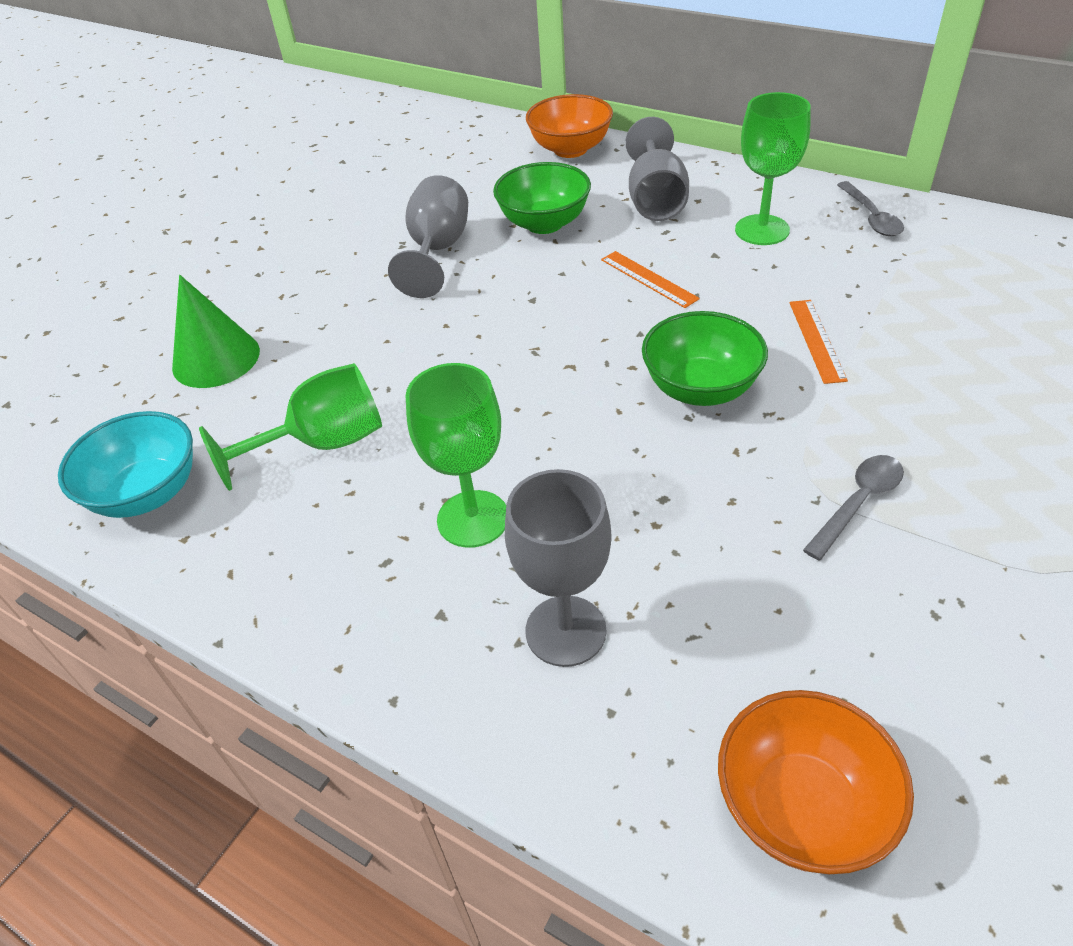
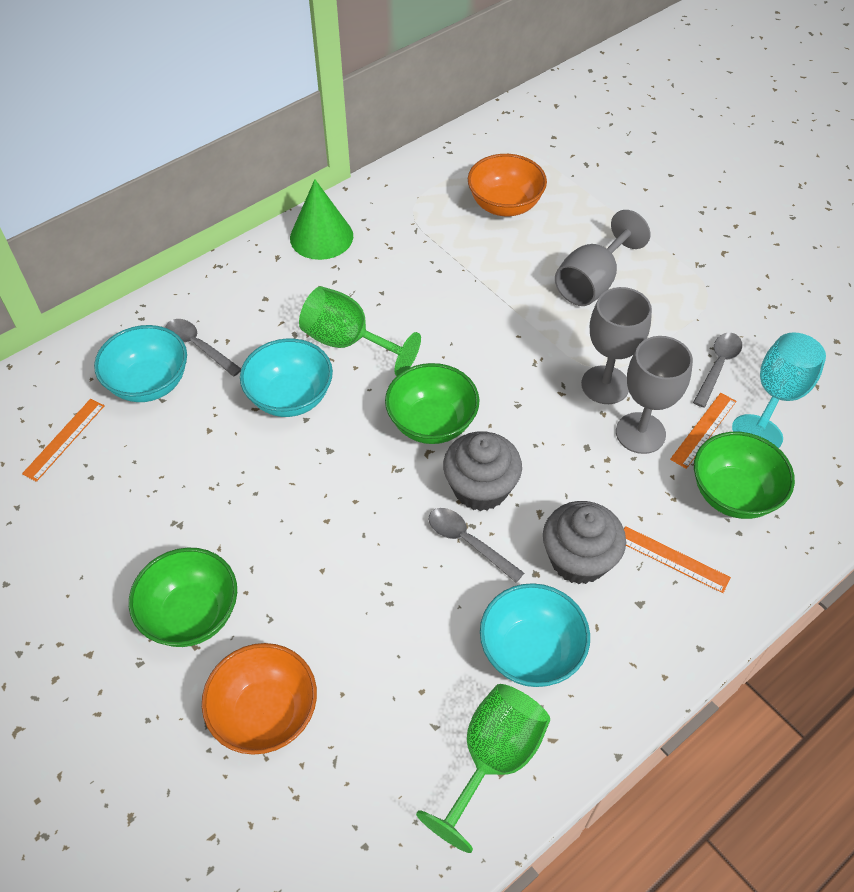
green bowl: [493,162,591,234] [642,311,768,406] = 2 -> [129,548,237,647] [385,363,479,444] [694,432,795,519] = 3
green goblet: [199,363,382,491] [406,363,506,548] [735,92,811,245] = 3 -> [299,286,421,376] [416,684,550,853] = 2
grey cupcake: none = 0 -> [443,431,522,511] [543,501,626,584] = 2
grey spoon: [803,455,904,560] [837,181,904,236] = 2 -> [165,319,241,377] [429,508,524,583] [693,333,742,408] = 3
orange ruler: [601,251,700,308] [789,300,848,384] = 2 -> [22,399,105,482] [624,526,731,593] [670,393,736,469] = 3
turquoise bowl: [58,411,193,518] = 1 -> [94,325,187,402] [240,339,333,417] [480,583,590,687] = 3
turquoise goblet: none = 0 -> [732,332,826,448] = 1

